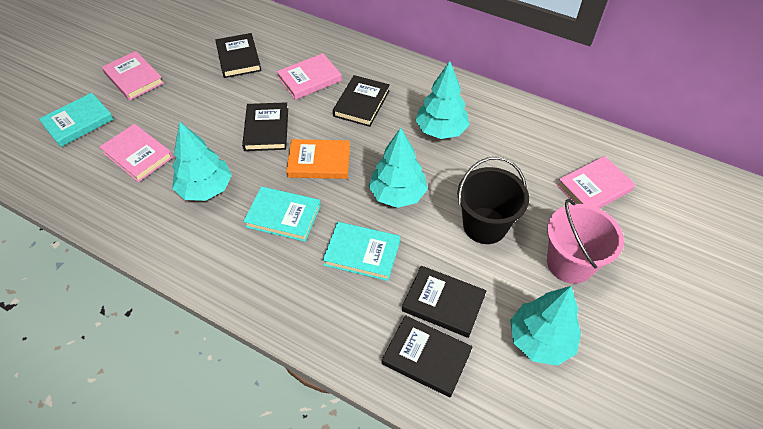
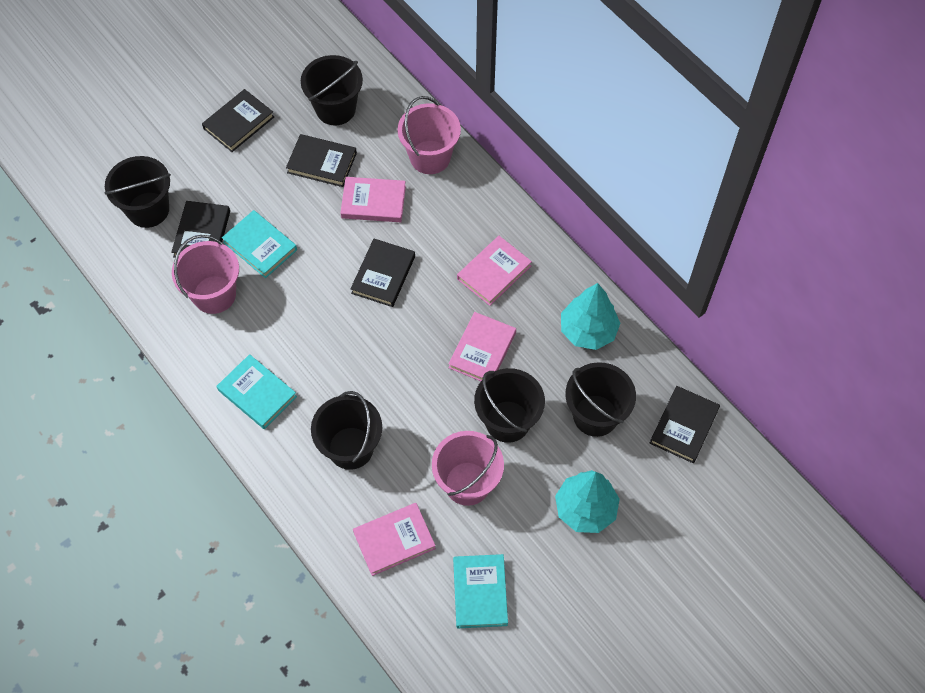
black bucket: [457,156,529,244] = 1 -> [105,156,171,228] [301,55,363,125] [311,391,382,470] [474,368,545,443] [565,362,636,437] = 5
orange book: [286,139,350,179] = 1 -> none = 0
pink bucket: [547,199,624,284] = 1 -> [172,235,239,314] [398,96,461,174] [432,431,504,506] = 3
turquoise tree: [172,121,232,201] [368,128,428,208] [415,61,469,139] [510,286,581,366] = 4 -> [555,470,620,533] [561,283,621,350] = 2

